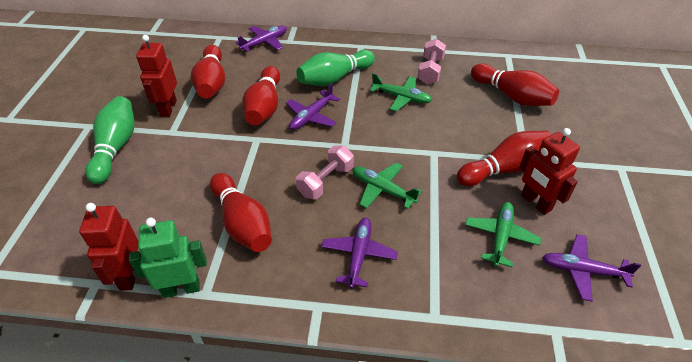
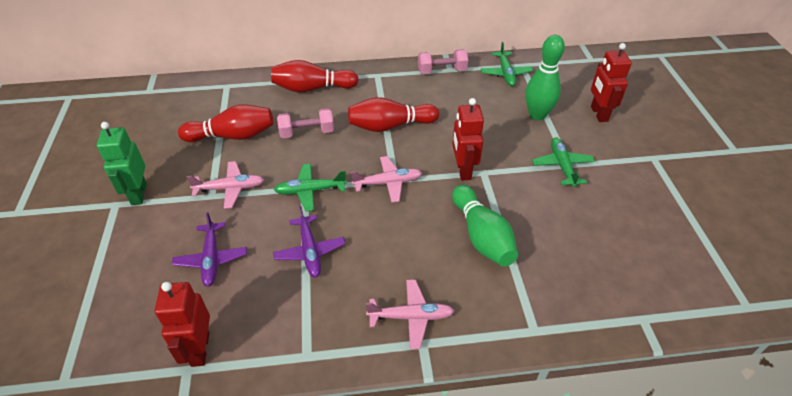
pink plane: none = 0 -> [187,161,264,209] [351,156,422,203] [366,280,454,349] = 3
purple plane: [236,26,287,52] [286,83,340,130] [321,217,398,289] [542,234,641,302] = 4 -> [172,212,247,287] [273,206,345,277] = 2
red bowling pin: [191,45,225,98] [210,173,272,252] [242,66,280,125] [457,131,552,186] [471,64,559,106] = 5 -> [178,104,274,142] [271,60,359,92] [348,97,439,132] = 3

